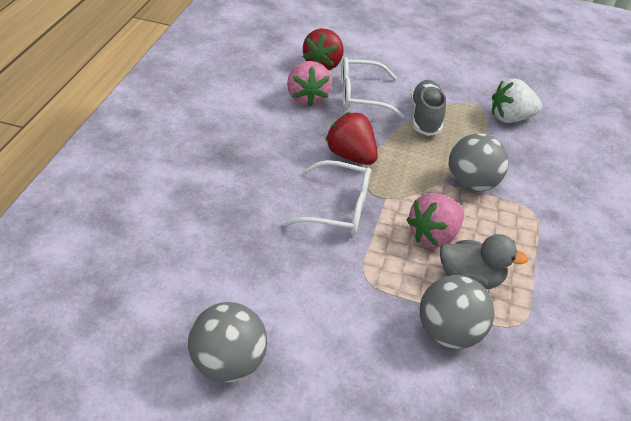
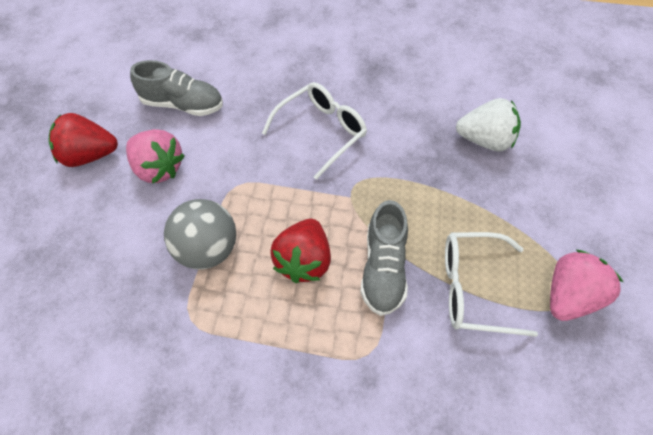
grey ball: [188,302,268,382] [420,275,495,349] [449,133,509,192] = 3 -> [164,199,236,269] = 1
grey duck: [440,234,528,290] = 1 -> none = 0
grey shoe: [411,80,446,136] = 1 -> [130,60,223,116] [360,200,408,316] = 2

